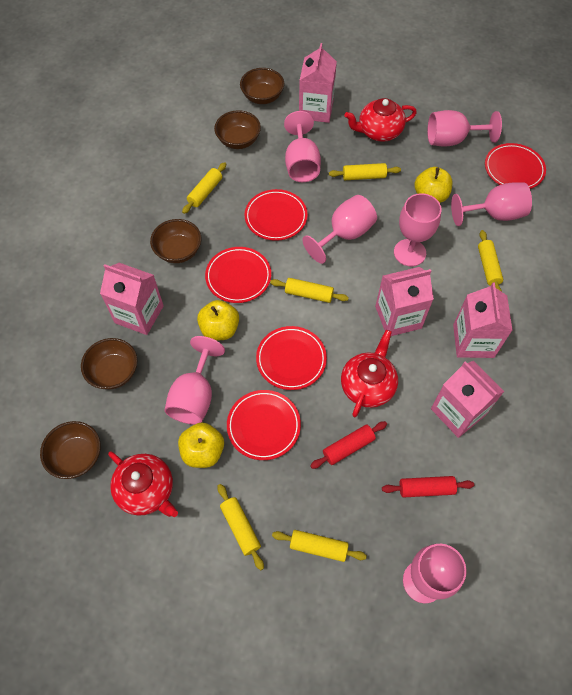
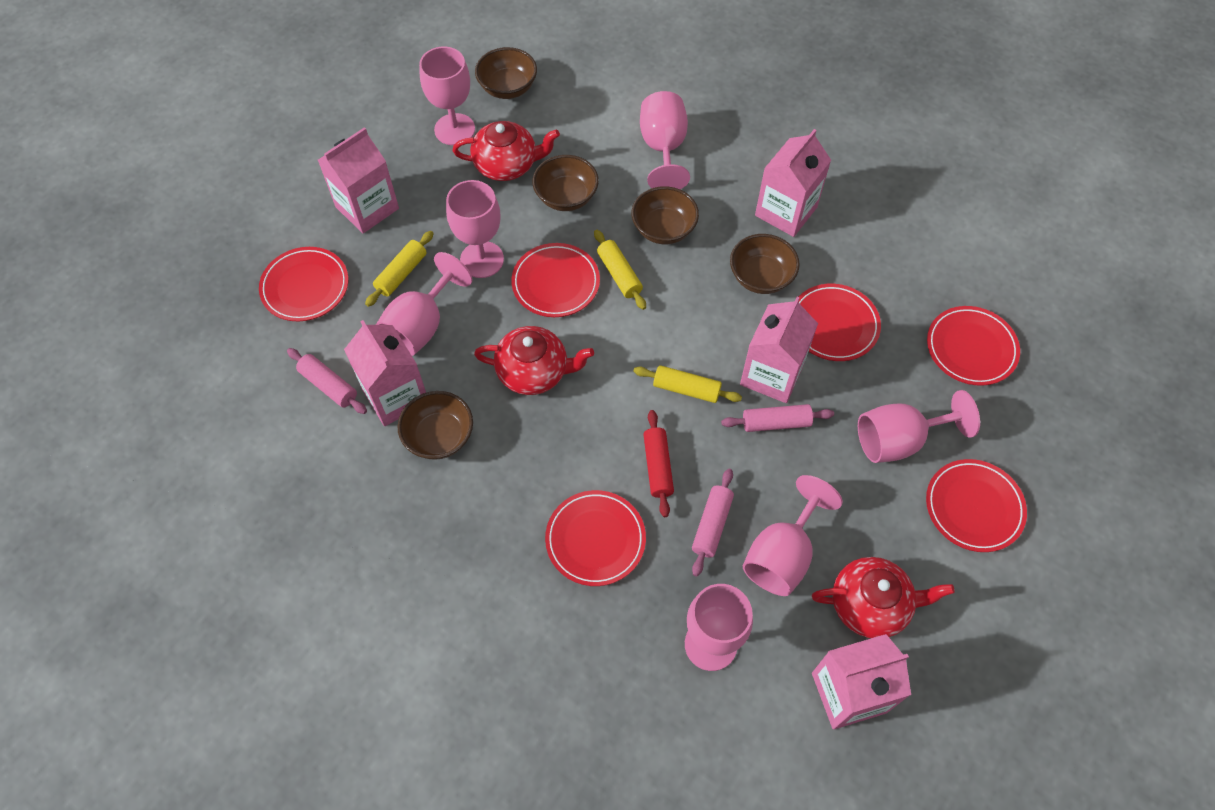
pink rolling pin: none = 0 -> [287,348,367,414] [692,469,734,576] [721,404,834,432] = 3
red plate: [205,247,271,303] [227,390,301,460] [245,189,308,241] [256,326,327,390] [485,143,546,189] = 5 -> [259,247,349,321] [511,243,600,317] [545,490,646,586] [798,284,881,361] [926,459,1027,552] [927,306,1020,386] = 6
red rolling pin: [310,421,387,469] [382,476,474,498] = 2 -> [643,410,674,517] = 1
yellow apple: [178,422,224,468] [197,300,239,341] [414,167,453,203] = 3 -> none = 0
yellow rolling pin: [182,162,226,214] [217,484,264,570] [270,278,349,303] [272,530,367,562] [329,163,401,180] [478,230,503,292] = 6 -> [365,231,434,307] [594,230,646,310] [633,365,742,403] = 3

